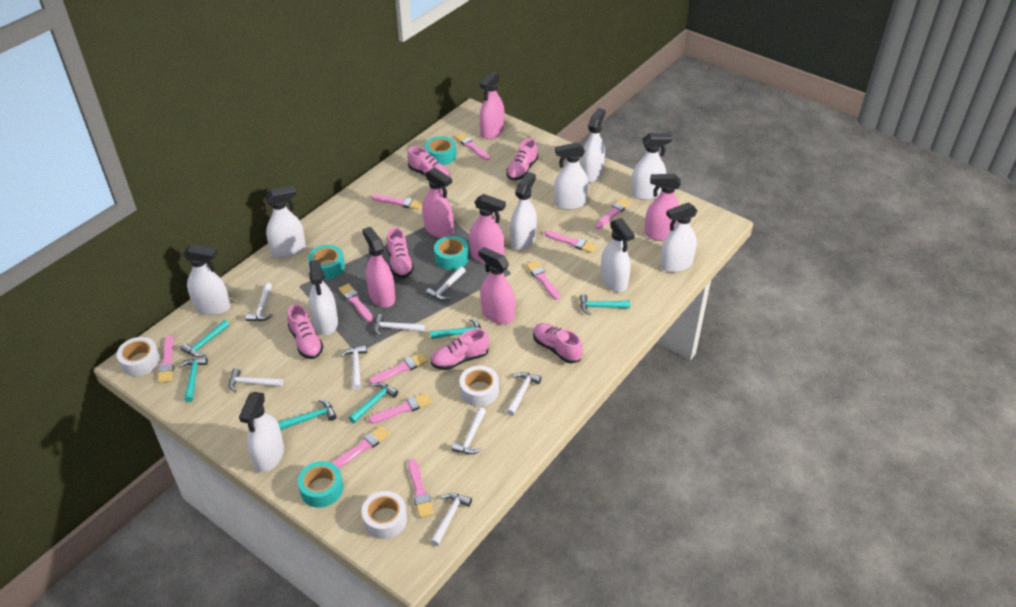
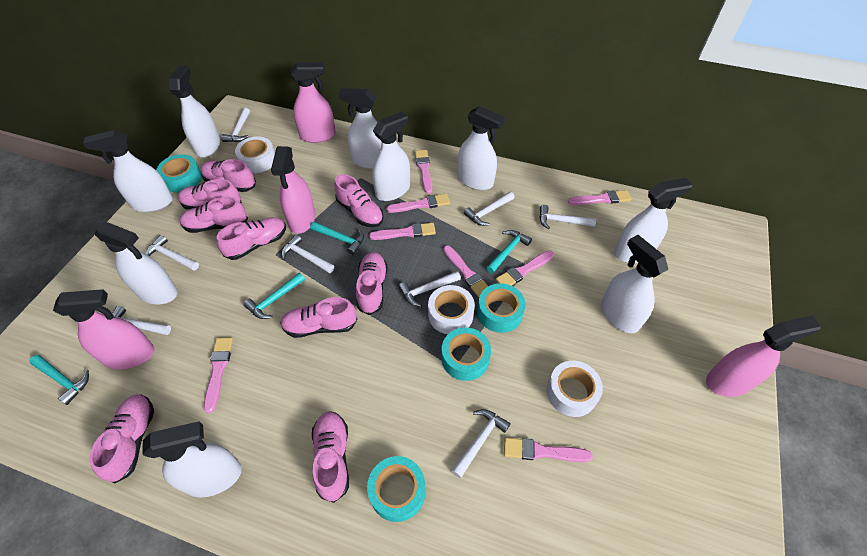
pink brush: [158,335,174,383] [332,426,390,469] [339,283,374,322] [369,352,428,384] [369,393,432,424] [372,194,423,210] [408,459,434,518] [455,133,490,160] [526,261,560,300] [544,230,596,253] [595,198,631,229] = 11 -> [204,337,233,413] [369,223,436,240] [386,194,450,213] [415,150,432,194] [443,246,488,297] [496,251,554,286] [504,437,593,462] [568,190,631,205] = 8
pink shoe: [288,304,323,359] [386,227,414,278] [407,146,450,177] [431,328,489,370] [506,138,538,180] [533,323,583,364] = 6 -> [90,394,154,483] [178,179,242,210] [179,197,248,233] [201,159,256,192] [216,217,286,260] [280,297,357,338] [312,411,349,503] [334,174,384,227] [356,252,388,315] = 9
pink spray bottle: [362,227,395,308] [422,167,454,238] [469,194,506,264] [478,247,515,325] [480,72,504,139] [644,174,681,241] = 6 -> [53,289,154,370] [271,146,316,234] [291,62,336,143] [706,316,821,397] = 4
turquoise hammer: [179,357,208,402] [181,320,230,357] [278,399,337,430] [349,382,398,423] [430,319,481,339] [580,294,630,315] = 6 -> [29,355,89,405] [244,273,305,319] [310,222,364,255] [486,230,532,274] = 4
white spray bottle: [183,244,231,315] [239,392,284,472] [265,186,306,258] [309,260,338,335] [510,172,537,250] [554,143,589,210] [581,108,606,183] [600,218,635,292] [631,133,672,200] [660,202,698,272] = 10 -> [83,130,173,212] [95,221,178,304] [142,421,242,498] [169,66,220,158] [339,88,382,169] [372,111,410,201] [458,106,505,190] [601,235,668,333] [614,178,692,263] = 9

